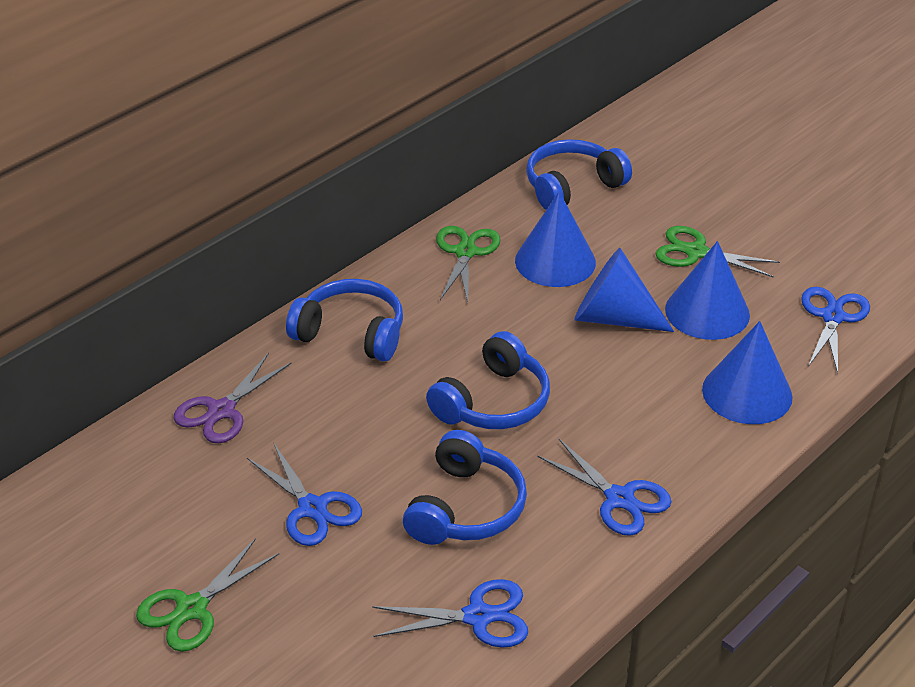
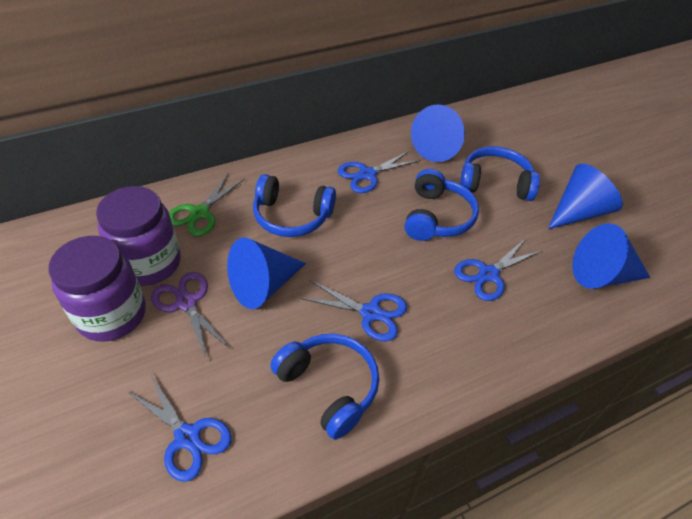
green scissors: [136,538,279,652] [436,226,501,302] [655,226,780,278] = 3 -> [169,173,245,236] = 1
purple jar: none = 0 -> [48,236,146,342] [96,186,181,286] = 2

